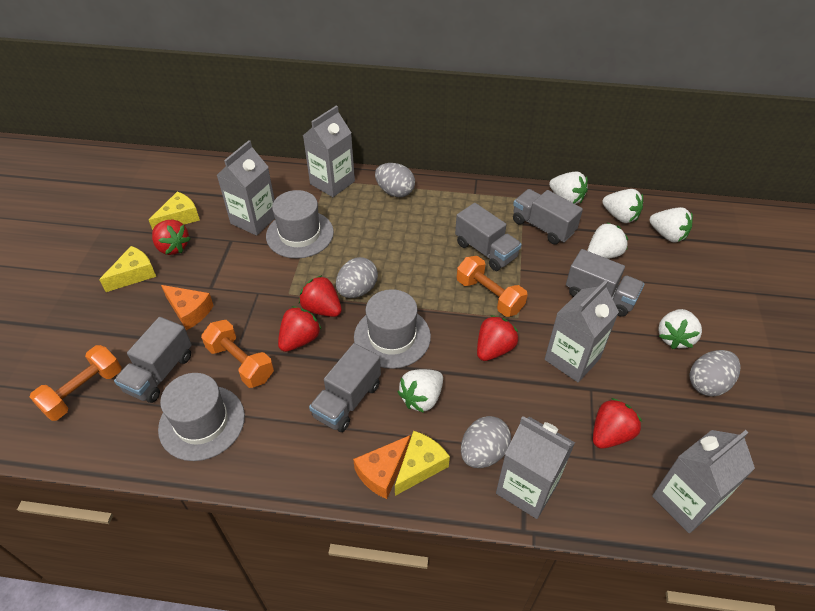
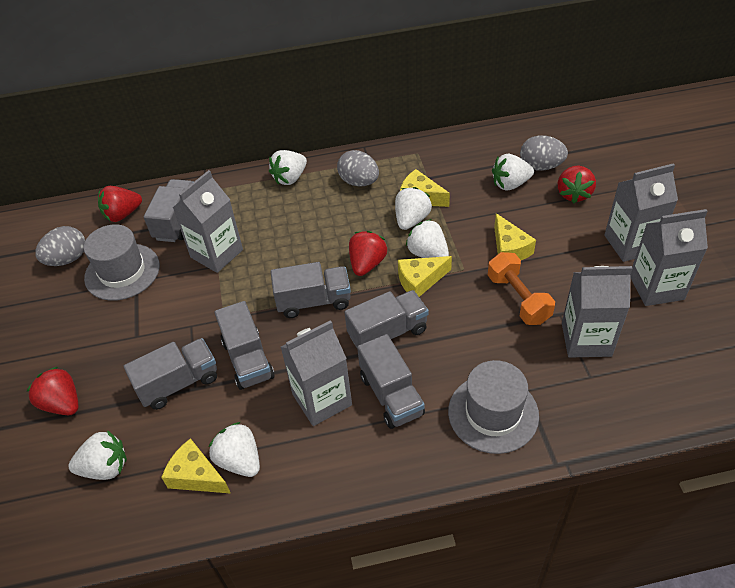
grey egg: [336,257,378,298] [375,163,415,197] [461,416,511,468] [690,350,741,396] = 4 -> [35,226,85,266] [337,150,379,187] [520,135,568,171] = 3
grey hat: [158,373,245,461] [266,190,334,259] [354,289,431,369] = 3 -> [84,224,160,301] [448,360,539,454] = 2
grey truck: [114,317,192,403] [309,343,381,432] [455,203,522,271] [513,189,583,244] [566,249,645,317] = 5 -> [124,338,217,410] [144,179,193,242] [215,301,275,390] [271,262,351,318] [344,290,429,348] [357,334,425,429] = 6
orange cheese: [161,285,214,330] [353,435,410,499] = 2 -> none = 0
orange dumbbell: [30,345,122,421] [201,320,274,388] [457,256,528,317] = 3 -> [488,252,555,325] = 1
red strawberry: [152,220,190,255] [278,306,322,352] [299,275,342,317] [477,315,518,361] [593,398,642,449] = 5 -> [26,366,79,415] [98,186,142,222] [349,231,387,276] [558,166,596,203] = 4
yellow cheese: [99,246,156,292] [149,192,200,230] [395,431,450,496] = 3 -> [161,438,231,494] [398,256,452,297] [400,169,450,207] [494,213,536,260] = 4

